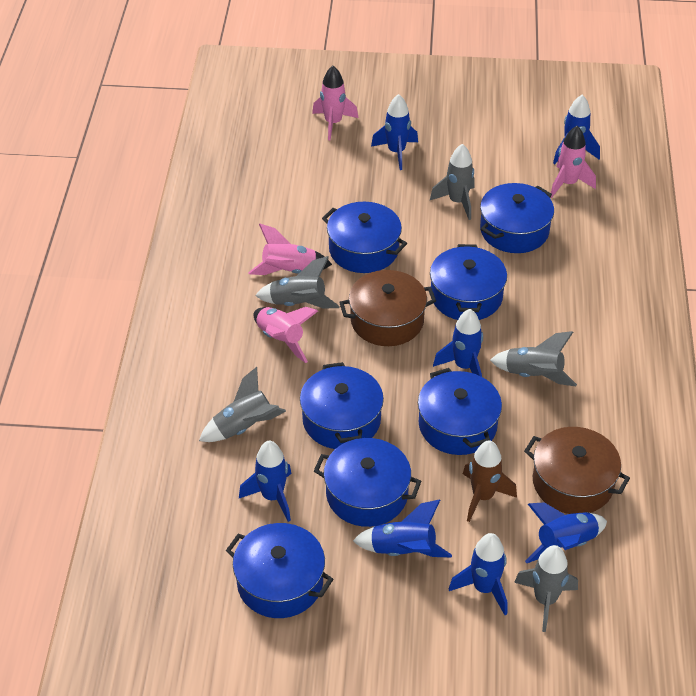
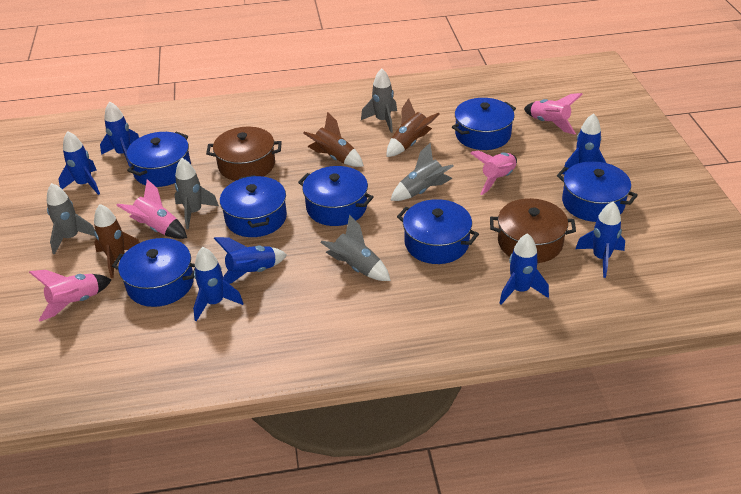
brown rocket: [463,440,517,522] = 1 -> [94,204,140,278] [303,112,364,167] [387,98,439,157] = 3

